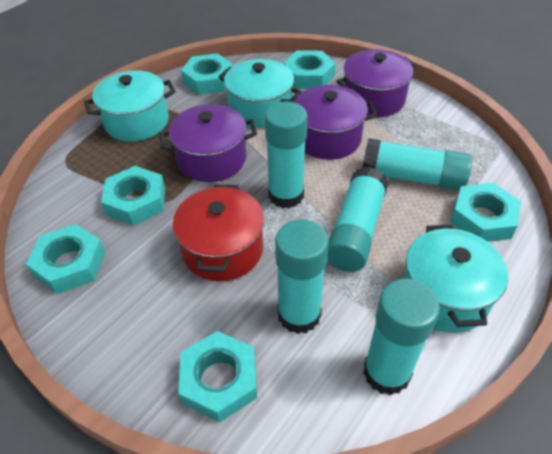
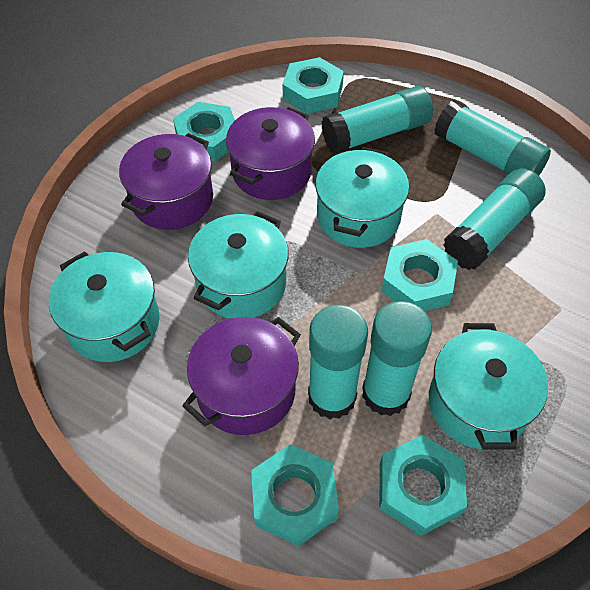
red pot: [173,184,264,282] = 1 -> none = 0
turquoise nut: [26,224,105,294] [101,166,165,226] [178,331,257,422] [181,53,233,95] [283,50,335,89] [450,183,521,242] = 6 -> [173,102,235,162] [251,444,339,546] [283,57,344,114] [379,435,467,536] [381,239,458,311] = 5
turquoise pot: [84,70,176,142] [218,59,302,128] [403,225,508,333] = 3 -> [49,251,160,362] [188,211,289,319] [315,147,409,248] [429,323,548,450] = 4

